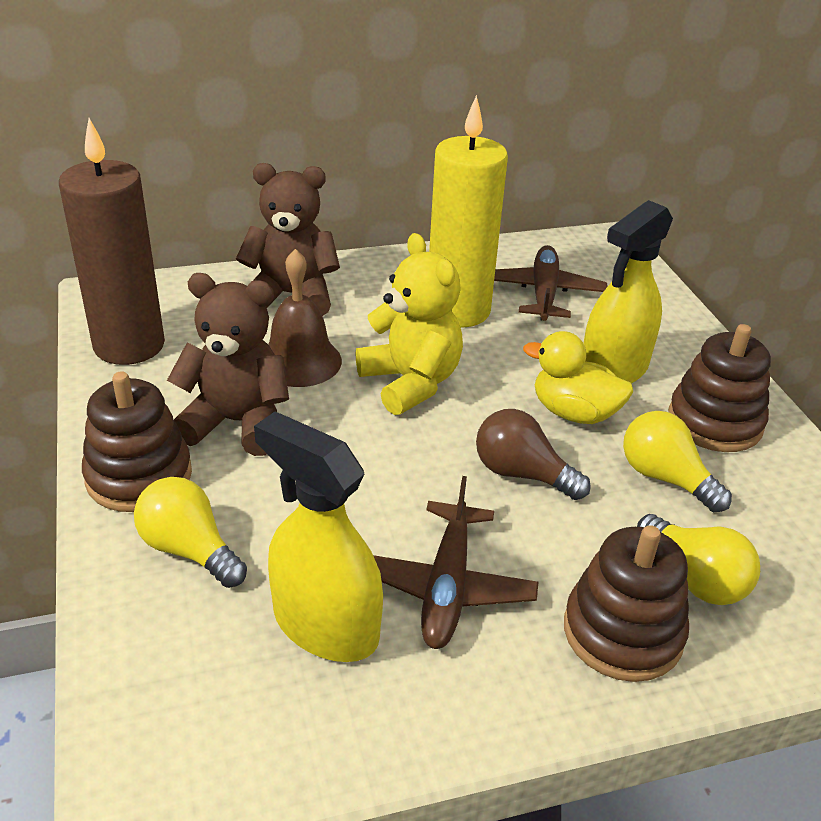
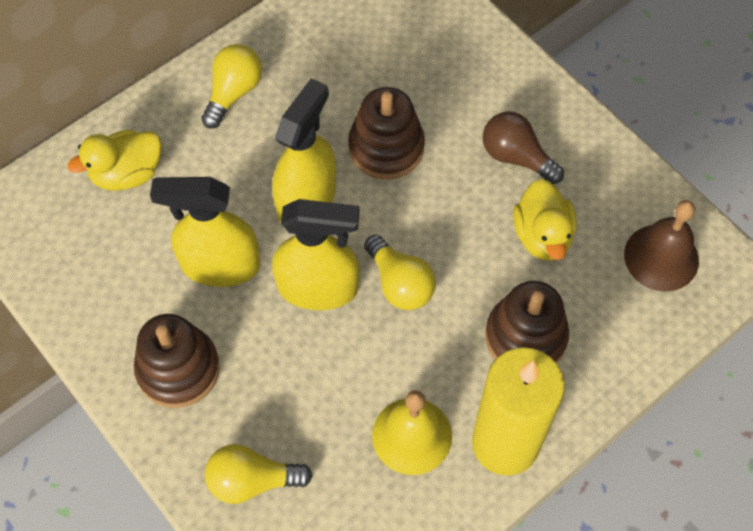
brown candle: [59,118,165,365] = 1 -> none = 0
brown plane: [373,476,538,649] [494,245,607,321] = 2 -> none = 0
brown teddy bear: [167,273,289,456] [236,163,340,316] = 2 -> none = 0
yellow bell: none = 0 -> [372,390,452,475] = 1
yellow duck: [523,331,633,424] = 1 -> [68,130,162,191] [513,179,577,261] = 2
yellow spray bottle: [254,412,383,662] [583,200,673,384] = 2 -> [150,177,260,287] [272,78,336,223] [272,199,359,310] = 3
yellow teddy bear: [355,233,463,415] = 1 -> none = 0

